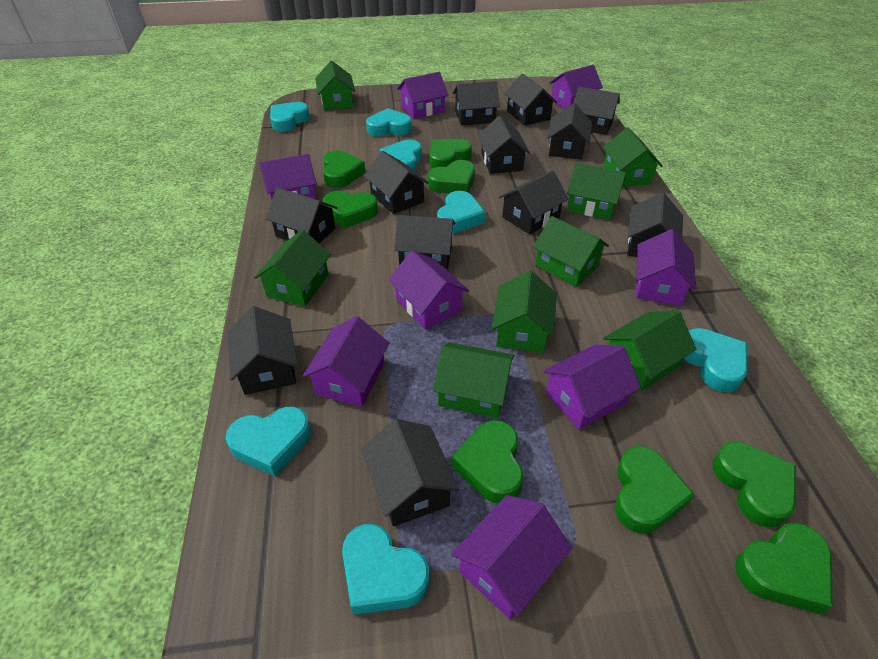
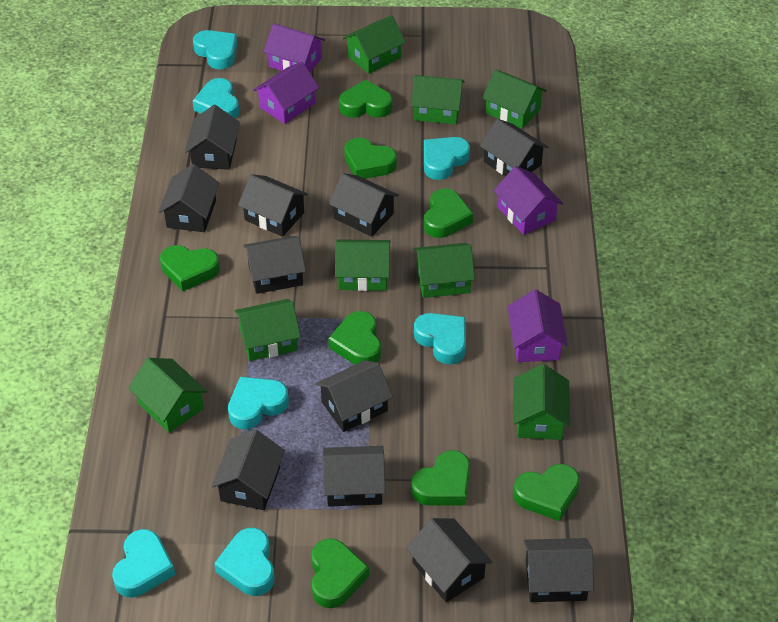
black house: [228,306,298,395] [265,187,337,244] [362,419,459,527] [364,151,429,214] [394,215,455,270] [453,81,500,126] [478,116,530,174] [499,170,568,234] [504,73,557,126] [547,103,592,160] [573,86,620,135] [627,192,683,257] = 12 -> [158,164,219,232] [185,105,240,170] [211,429,285,510] [238,174,308,237] [243,236,306,294] [315,360,393,432] [322,446,385,506] [328,173,399,237] [406,518,492,602] [480,119,548,176] [524,538,594,602] = 11
purple house: [259,154,317,201] [303,316,389,407] [389,250,469,329] [397,72,448,119] [451,495,572,619] [543,345,641,430] [550,65,603,109] [636,229,696,306] = 8 -> [253,62,319,124] [263,23,325,72] [494,166,563,235] [507,290,568,362] = 4

